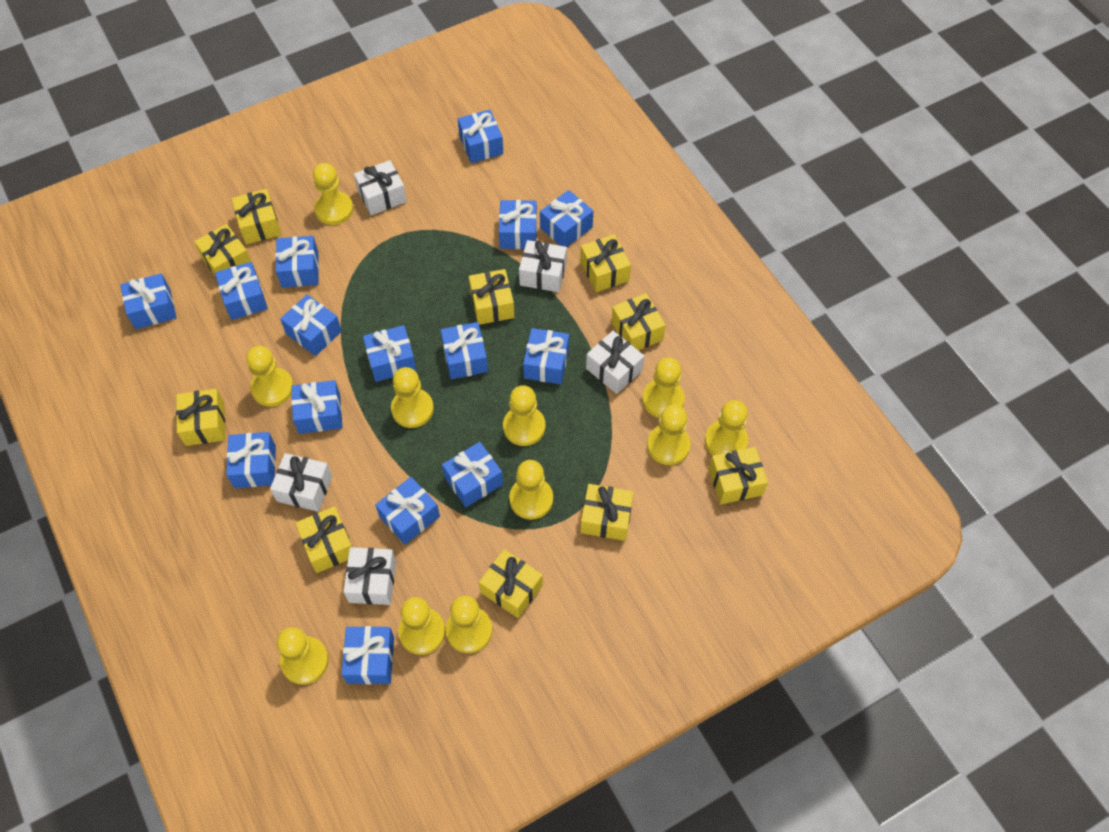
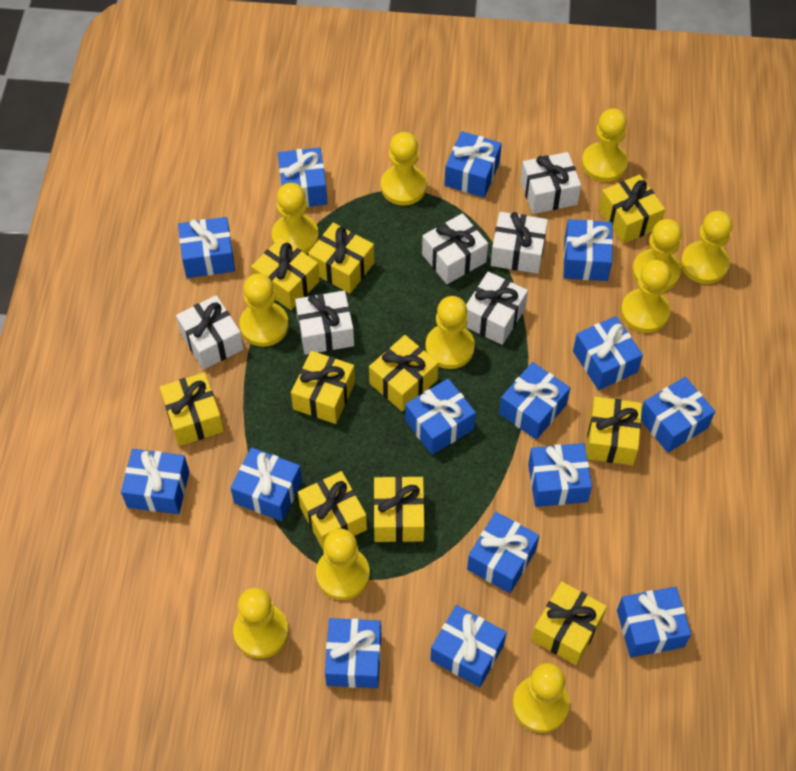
white gift: [270,453,332,512] [343,547,396,605] [354,160,407,215] [519,240,567,292] [586,331,644,394] = 5 -> [176,295,244,370] [295,291,354,355] [422,213,488,284] [466,271,528,345] [491,212,548,274] [520,152,581,214] = 6

